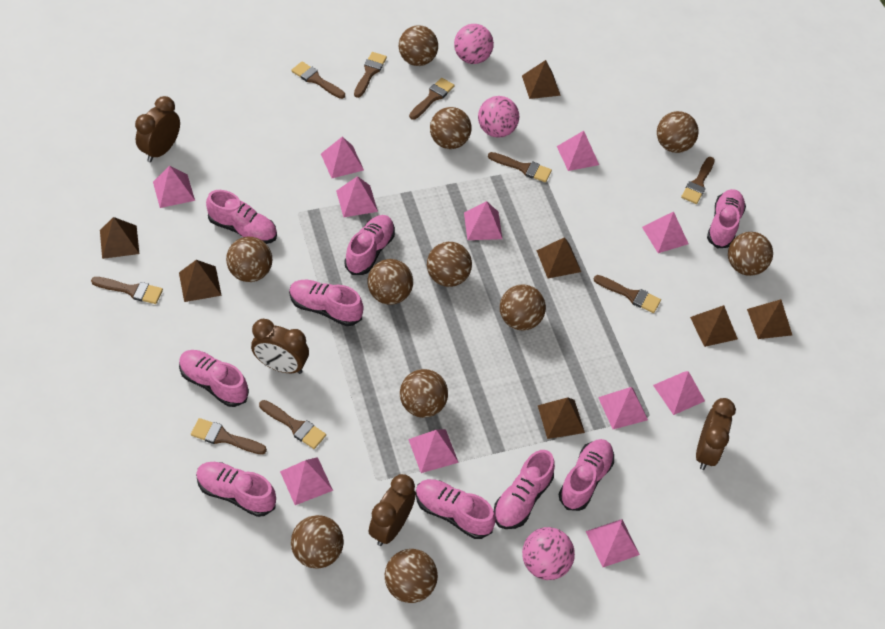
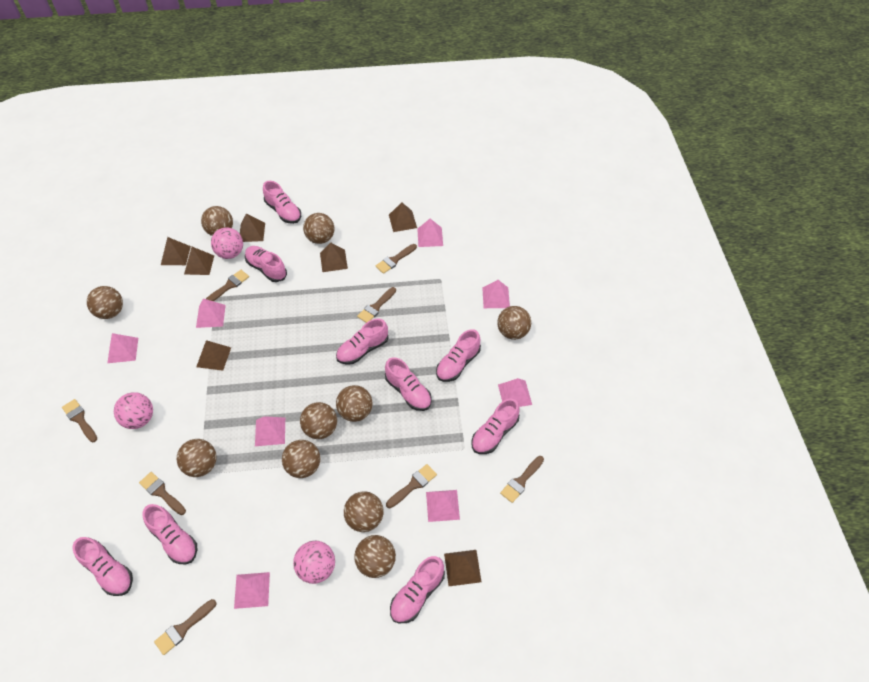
brown ball: [226,237,272,282] [291,515,344,569] [368,259,413,305] [385,549,438,603] [399,25,438,66] [400,369,448,418] [427,242,472,287] [430,107,472,149] [500,284,546,330] [657,111,699,153] [728,232,773,276] = 11 -> [87,286,123,319] [177,439,217,477] [201,206,233,236] [282,440,320,478] [300,402,337,439] [303,213,334,244] [336,385,372,422] [344,491,383,532] [354,535,396,578] [497,306,531,340] = 10
brown brush: [91,277,163,304] [191,418,267,455] [259,400,326,449] [291,62,345,99] [354,52,387,98] [409,78,454,120] [488,152,552,182] [594,275,661,313] [681,157,715,204] = 9 -> [62,399,97,442] [139,472,186,515] [154,599,217,655] [206,270,249,301] [357,287,396,323] [375,244,417,274] [386,464,437,508] [500,456,544,503] = 8
brown clock: [135,96,180,162] [251,319,309,374] [369,474,416,546] [696,398,736,470] = 4 -> none = 0
pink pyramid: [153,166,195,208] [280,457,333,505] [321,137,364,178] [336,176,378,217] [408,429,459,473] [464,201,502,240] [557,131,599,171] [586,519,640,567] [598,387,648,429] [642,211,688,253] [653,371,705,415] = 11 -> [107,333,138,363] [196,298,226,328] [234,572,270,609] [255,416,285,446] [417,219,443,247] [426,490,460,522] [482,280,510,308] [498,378,532,407] = 8

